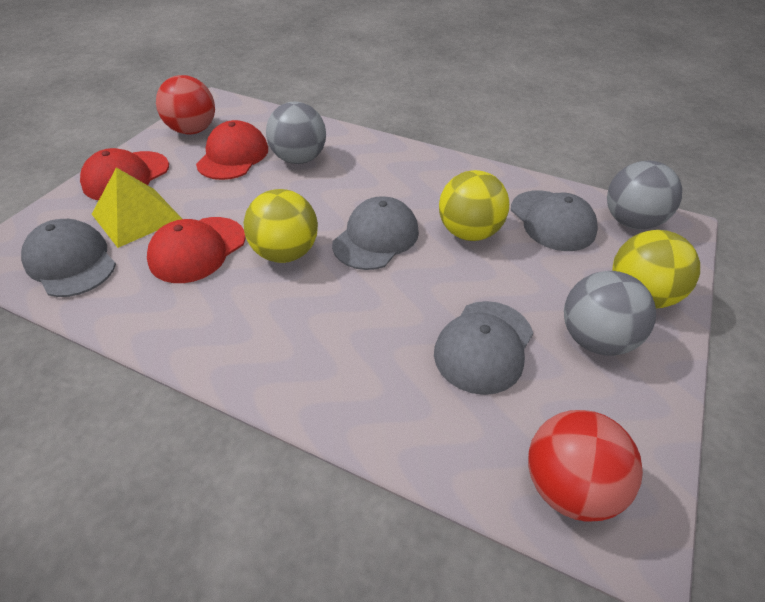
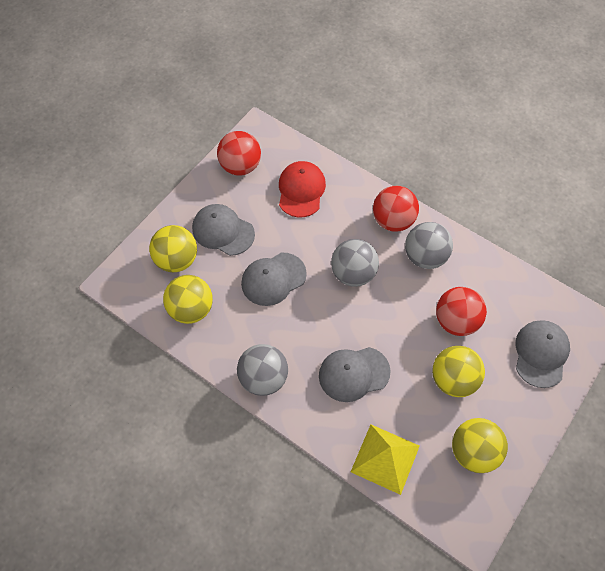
red ball: [156,75,215,135] [528,410,643,522] = 2 -> [217,131,261,176] [373,186,419,232] [436,287,487,336] = 3
red cap: [80,148,169,200] [147,217,246,283] [196,120,268,180] = 3 -> [279,161,326,217] = 1
yellow ball: [244,189,318,263] [439,170,509,241] [612,230,700,308] = 3 -> [149,225,197,272] [163,275,213,324] [432,346,485,397] [452,418,508,473] = 4

